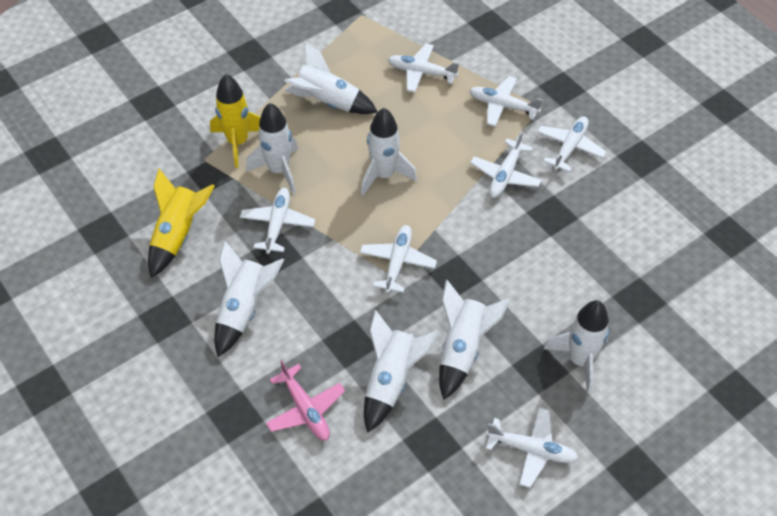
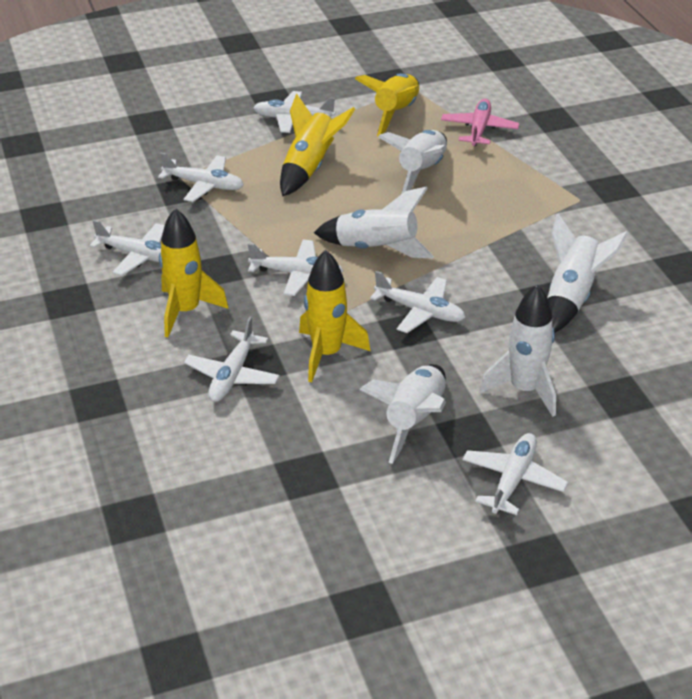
white rocket: [214,241,284,357] [246,103,298,194] [284,42,378,114] [361,108,417,195] [364,310,439,433] [439,280,510,400] [544,300,609,394] = 7 -> [314,187,434,259] [359,364,446,464] [378,130,447,194] [480,284,556,417] [547,214,628,332] = 5
yellow rocket: [148,168,215,278] [210,74,261,168] = 2 -> [159,208,228,337] [280,94,355,196] [299,250,370,382] [355,73,419,136] = 4

